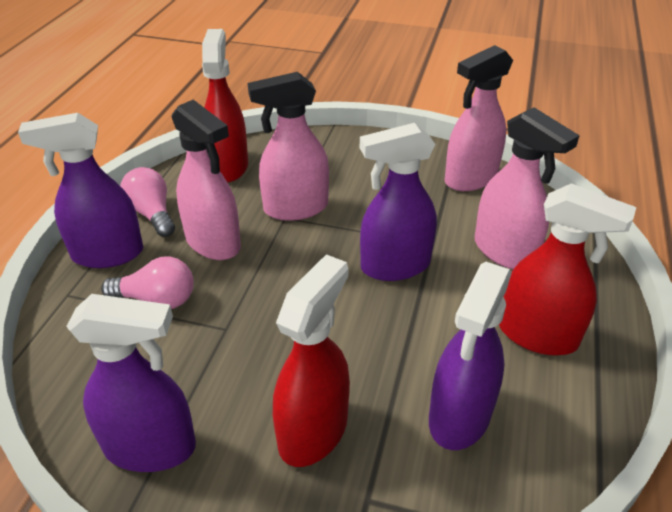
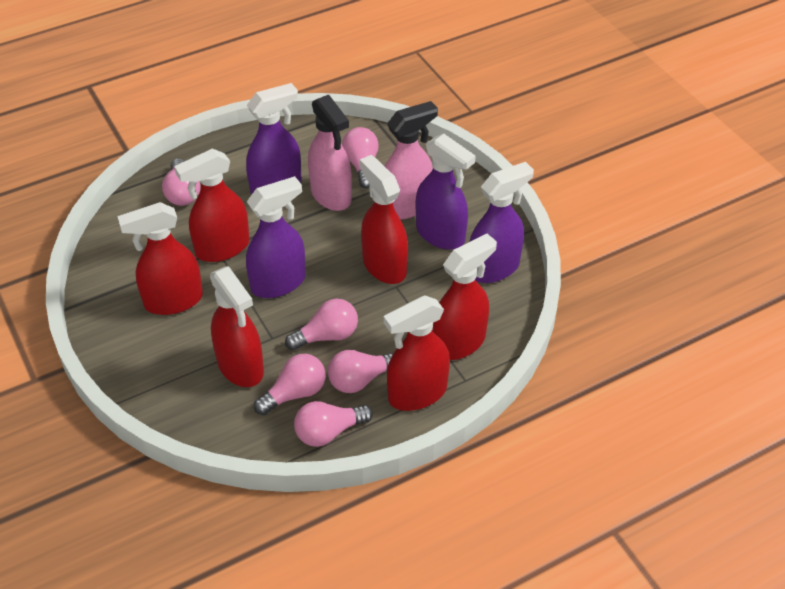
pink light bulb: [101,256,194,309] [120,167,175,237] = 2 -> [162,159,200,206] [254,354,326,415] [285,299,358,351] [294,401,373,447] [328,350,394,393] [342,127,379,189] = 6
pink spray bottle: [172,100,241,260] [248,72,329,221] [445,45,513,191] [475,107,580,269] = 4 -> [308,95,352,211] [385,101,438,220] = 2
red spray bottle: [202,29,248,182] [273,254,350,467] [499,183,637,356] = 3 -> [118,202,203,315] [174,149,250,262] [210,266,264,387] [359,155,408,284] [384,296,450,411] [432,234,497,360] = 6

